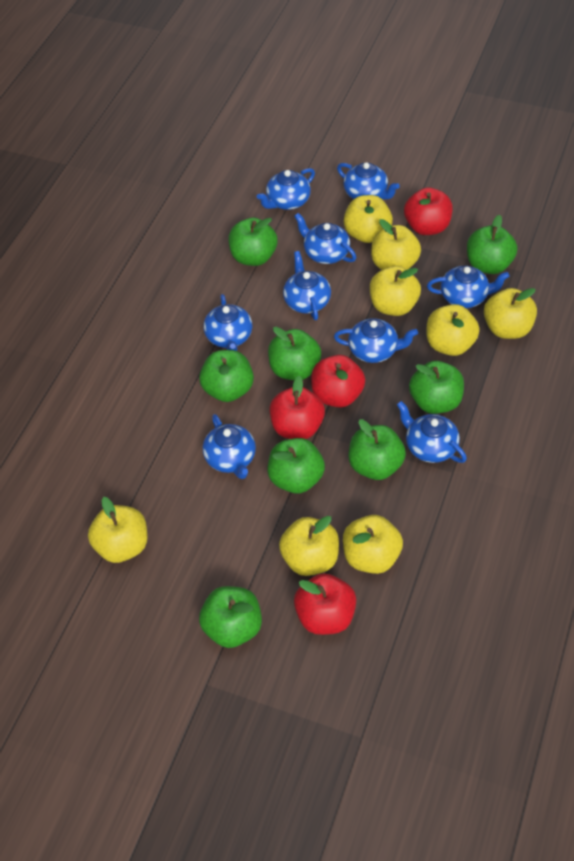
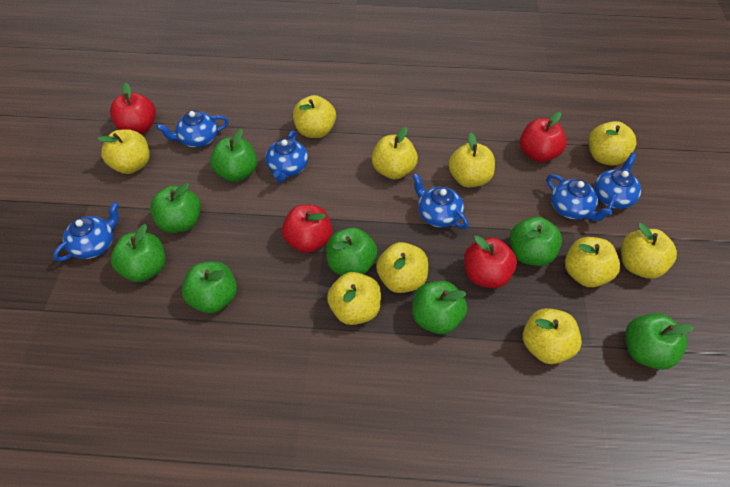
blue teapot: [203,294,252,351] [203,414,256,479] [257,168,315,210] [283,251,331,320] [294,213,356,264] [334,318,418,363] [337,162,400,199] [397,401,467,463] [427,265,510,308] = 9 -> [53,202,119,261] [156,111,229,148] [265,130,308,183] [412,173,469,229] [547,174,613,221] [594,153,641,209] = 6
yellow apple: [88,497,148,563] [279,516,339,576] [343,515,403,574] [344,195,393,243] [370,266,421,316] [371,219,421,270] [427,304,480,356] [484,288,537,339] = 8 -> [97,129,150,174] [293,95,336,138] [327,272,381,325] [372,127,418,179] [376,242,428,293] [448,133,495,187] [523,308,582,364] [565,237,620,287] [588,121,636,166] [621,223,677,279] = 10

